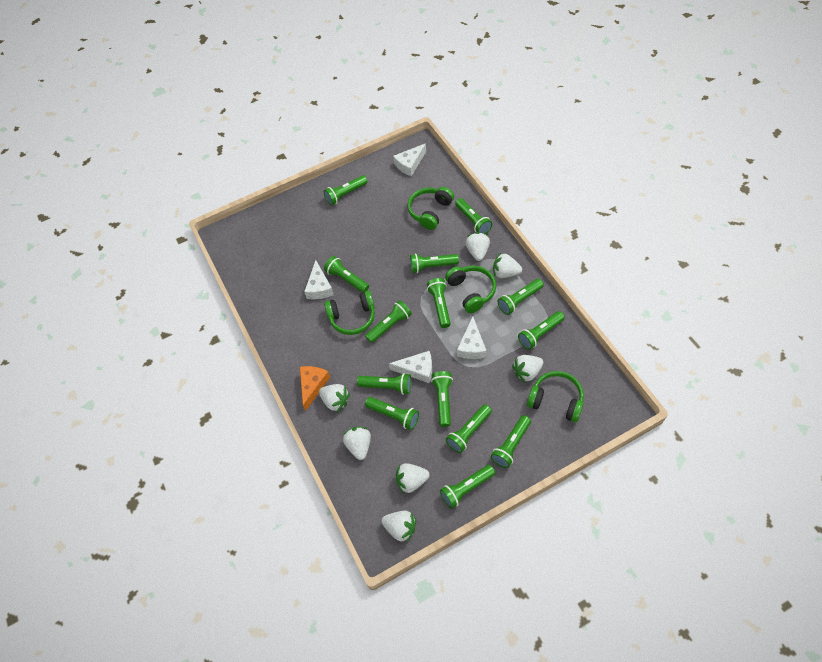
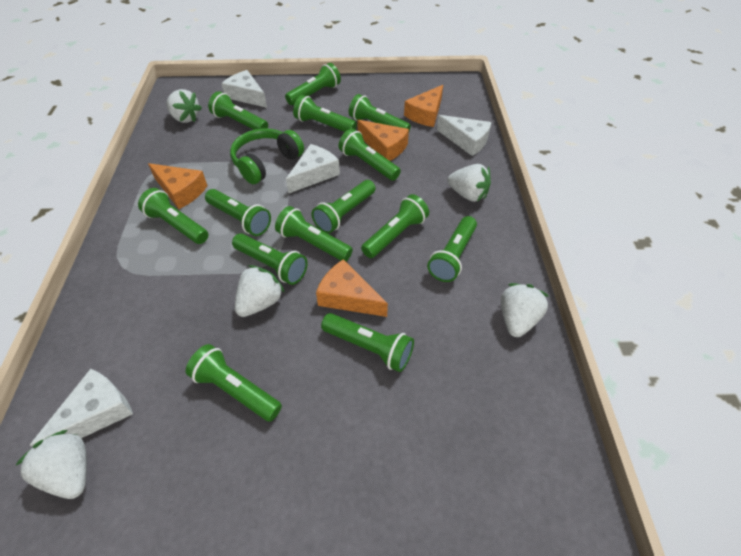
green headphones: [324,291,375,335] [407,187,454,230] [445,266,496,313] [527,371,584,422] = 4 -> [230,128,304,184] = 1
orange cheese: [300,366,330,411] = 1 -> [148,163,208,209] [316,259,388,317] [357,120,409,161] [404,85,443,127] = 4
white strawberry: [319,384,350,412] [343,427,371,460] [381,511,416,543] [396,463,430,494] [465,232,490,261] [493,253,522,278] [512,355,543,383] = 7 -> [15,430,87,499] [166,89,202,123] [235,265,285,317] [447,164,491,202] [501,283,549,337] = 5

